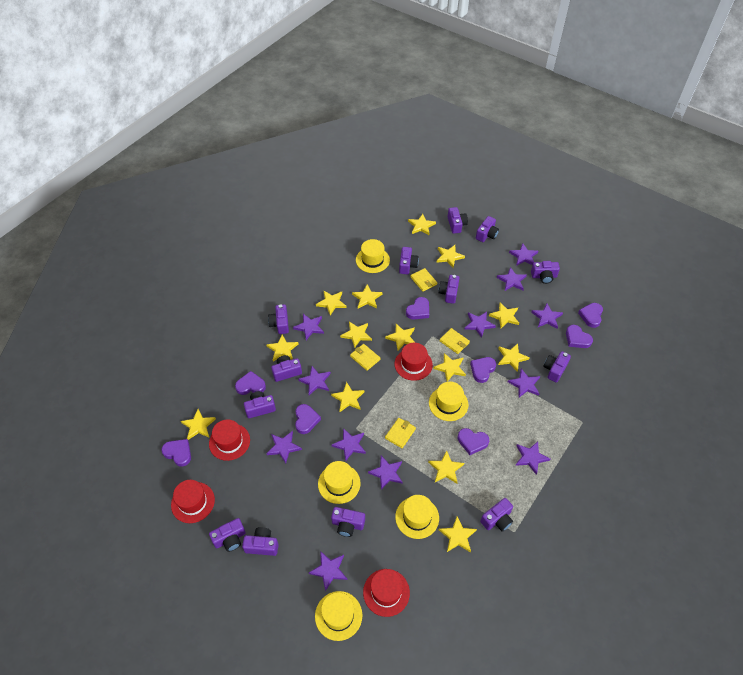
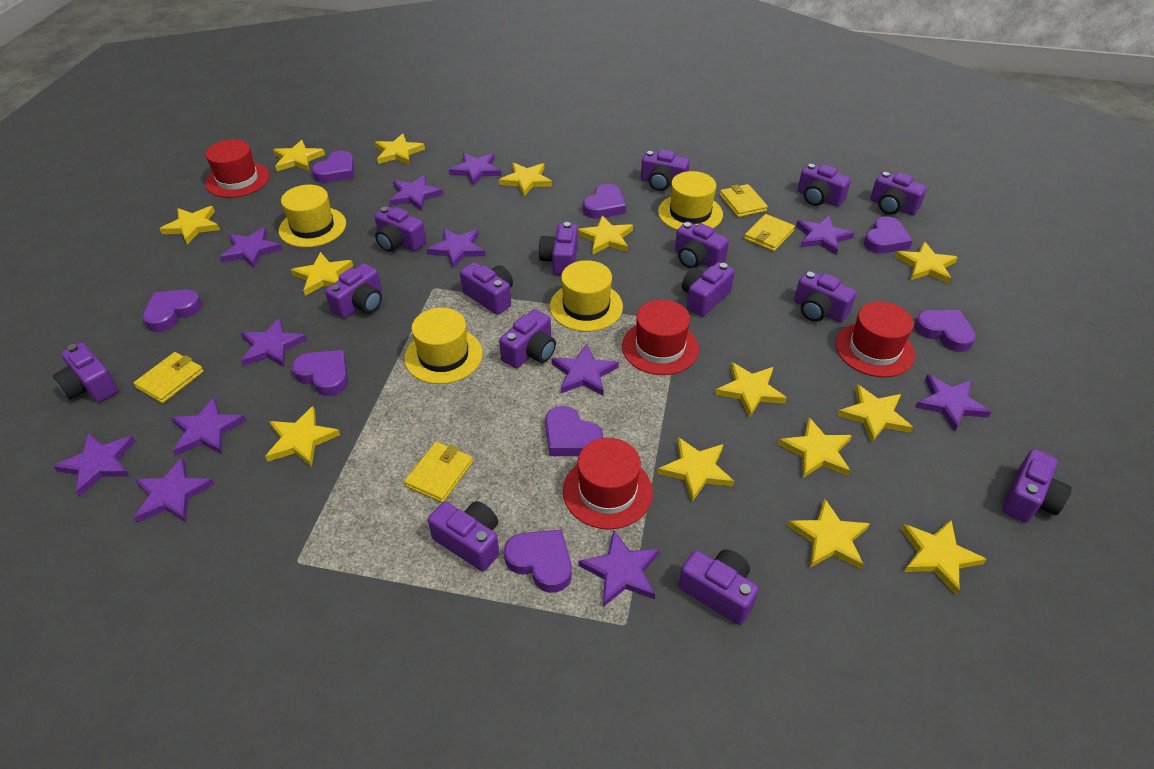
purple camera: [209,518,246,552] [242,527,278,556] [244,391,276,418] [268,304,289,334] [271,355,302,382] [331,507,365,537] [399,247,419,274] [439,275,459,304] [448,207,468,234] [476,216,499,242] [480,498,513,531] [531,261,560,284] [543,351,571,382] = 13 -> [52,342,119,402] [325,263,382,319] [375,206,426,252] [428,501,499,571] [460,262,513,315] [499,309,556,369] [539,222,578,275] [641,149,690,191] [675,222,729,268] [679,550,759,625] [682,262,735,317] [794,271,856,322] [797,164,851,206] [870,172,927,215] [1002,449,1072,522] = 15
yellow hat: [315,591,362,641] [318,461,361,504] [356,239,390,273] [395,495,439,539] [429,382,468,421] = 5 -> [279,185,346,248] [404,308,483,384] [550,260,623,332] [658,171,723,230] = 4

